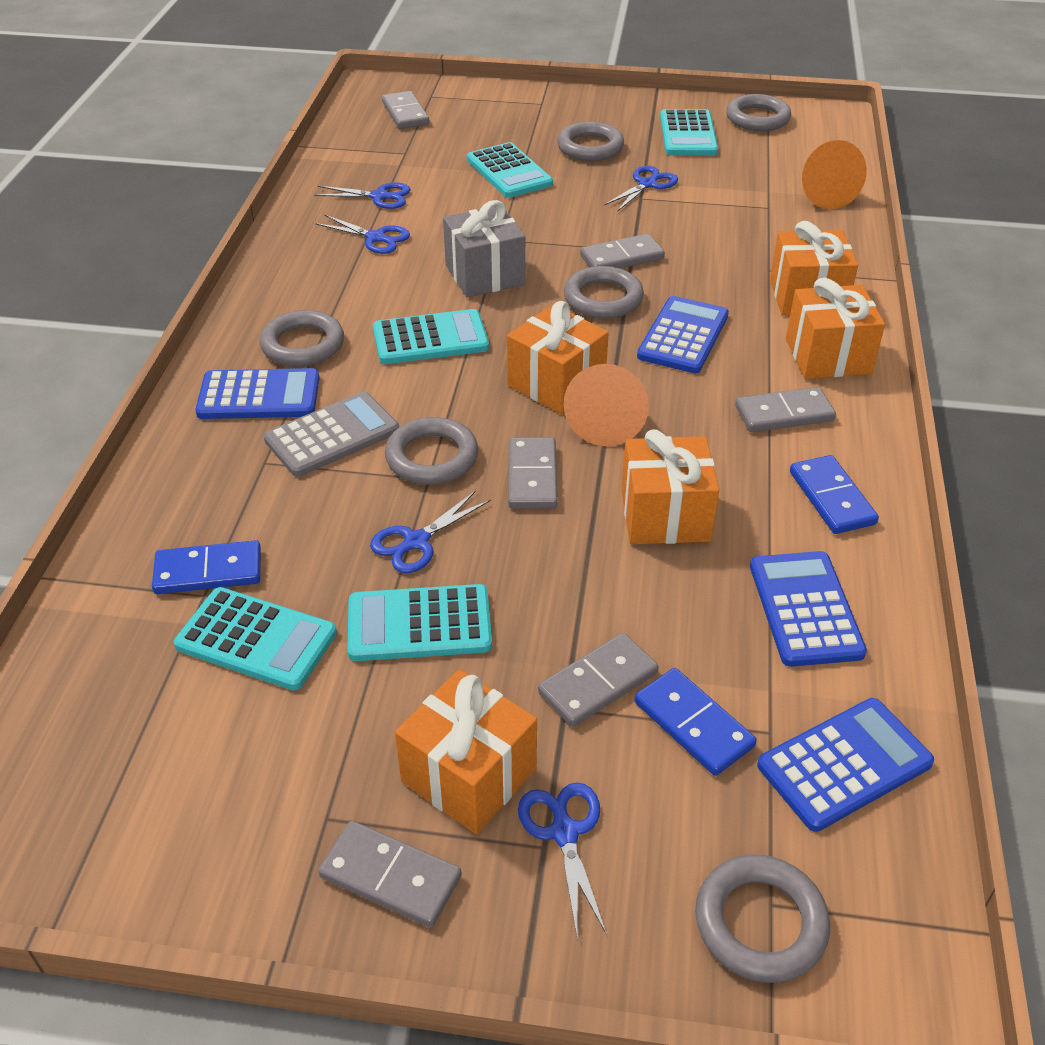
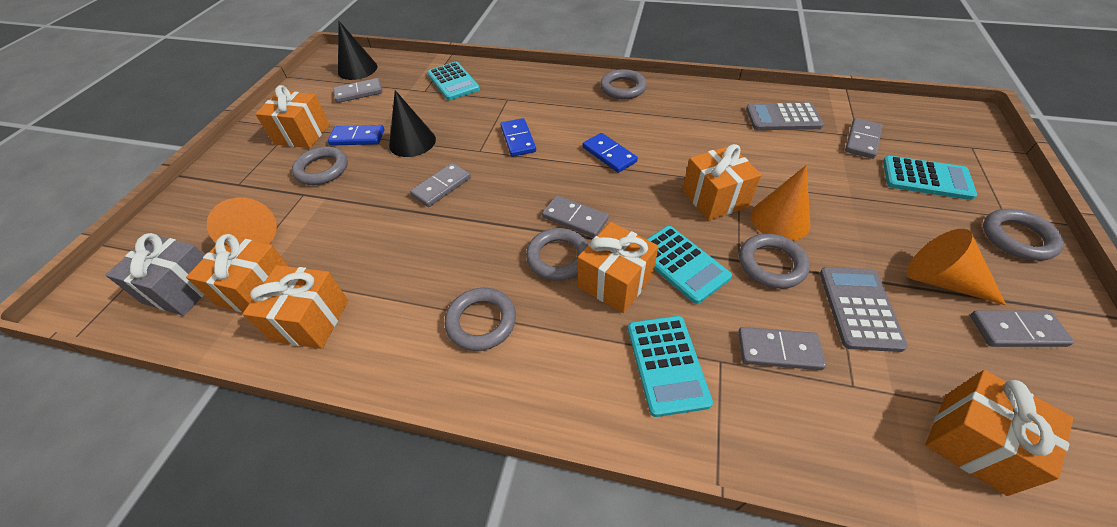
black cone: none = 0 -> [338,21,377,80] [389,90,436,157] = 2
blue calculator: [195,368,319,419] [637,296,729,373] [750,551,867,667] [757,698,934,832] = 4 -> none = 0
blue scissors: [314,183,411,209] [315,215,410,254] [370,491,491,573] [518,782,607,935] [604,166,678,212] = 5 -> none = 0
grey calculator: [264,392,399,477] = 1 -> [746,102,824,130] [820,267,908,352] = 2
orange cone: [563,364,649,446] [802,140,867,209] = 2 -> [207,198,277,244] [751,165,810,241] [908,229,1006,305] = 3
orange gift: [395,669,537,834] [507,301,609,414] [621,429,719,544] [770,221,858,316] [786,278,885,379] = 5 -> [186,234,288,312] [243,265,348,349] [255,85,330,148] [578,222,659,313] [682,144,761,221] [925,370,1073,496] = 6
turquoise calculator: [174,587,337,690] [347,584,492,661] [373,309,489,364] [467,142,553,198] [660,109,718,155] = 5 -> [427,62,480,100] [628,316,713,417] [646,226,732,304] [883,156,977,200] = 4

